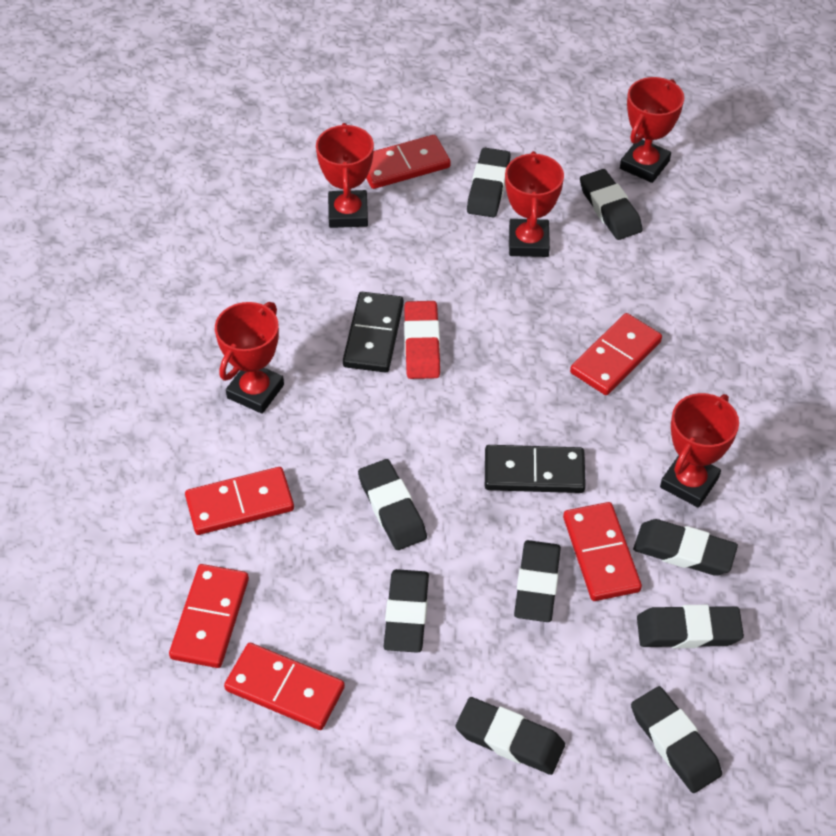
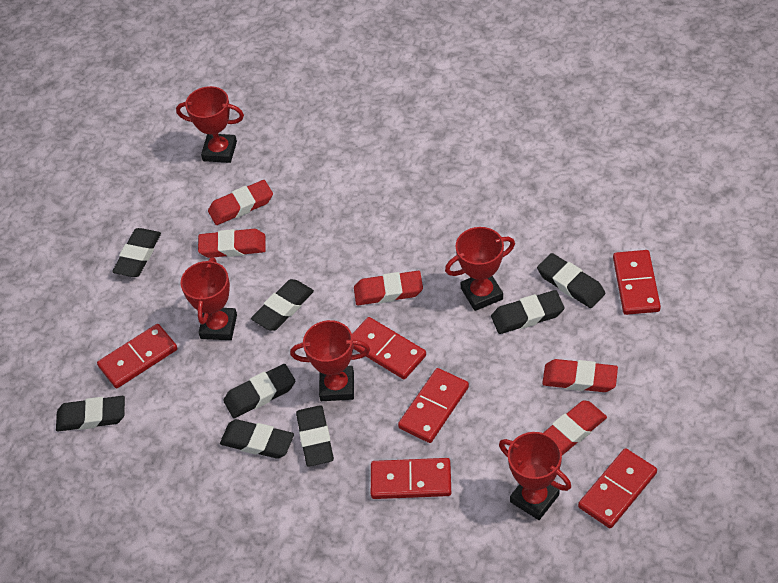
black domino: [343,292,404,372] [485,445,586,493] = 2 -> none = 0
black eraser: [358,459,427,550] [384,569,429,653] [456,697,565,775] [467,148,511,217] [514,540,561,622] [580,169,643,240] [631,686,722,793] [633,519,738,576] [637,605,744,648] = 9 -> [56,396,125,431] [112,228,161,277] [220,419,294,459] [223,364,295,418] [251,279,314,331] [296,405,334,466] [491,290,565,334] [537,253,605,308] = 8
red eraser: [404,301,440,379] = 1 -> [198,229,266,258] [208,180,273,225] [354,271,423,305] [542,359,618,392] [543,401,607,455] = 5

